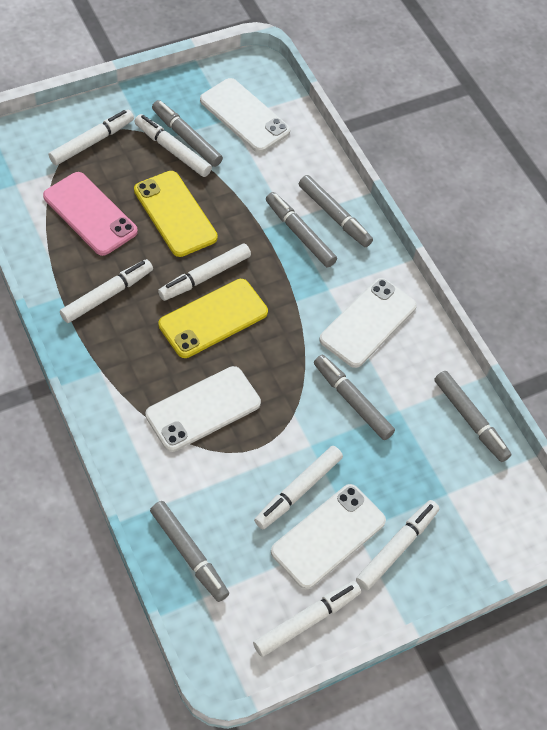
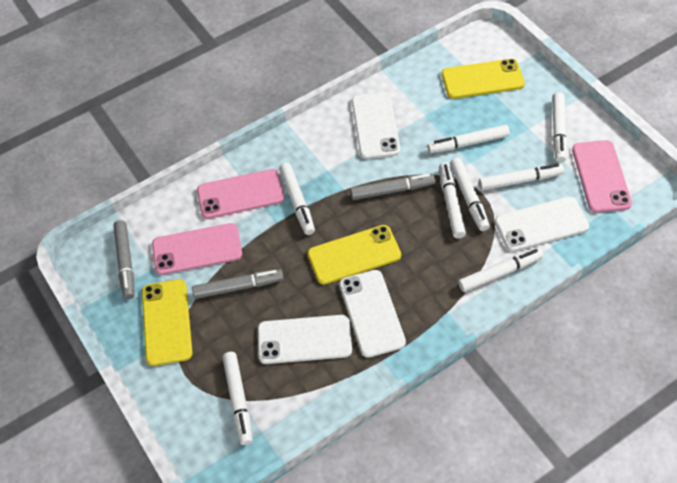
grey marker: [150,501,229,602] [152,100,223,167] [266,192,337,268] [299,175,373,247] [314,355,395,440] [434,371,512,462] = 6 -> [113,220,135,299] [192,269,284,299] [350,174,436,200] = 3
pink phone: [43,172,138,256] = 1 -> [152,223,242,275] [197,169,285,219] [572,140,632,213] = 3
white marker: [49,110,134,165] [60,259,153,323] [134,114,212,177] [158,243,251,301] [253,581,361,657] [254,446,343,529] [356,500,440,590] = 7 -> [222,352,253,445] [279,163,315,235] [428,124,510,153] [439,163,466,239] [450,158,490,231] [458,248,543,292] [479,164,564,191] [552,92,567,163] = 8
yellow phone: [134,171,218,257] [158,279,268,358] = 2 -> [142,279,193,366] [308,225,401,285] [442,59,525,99] = 3

